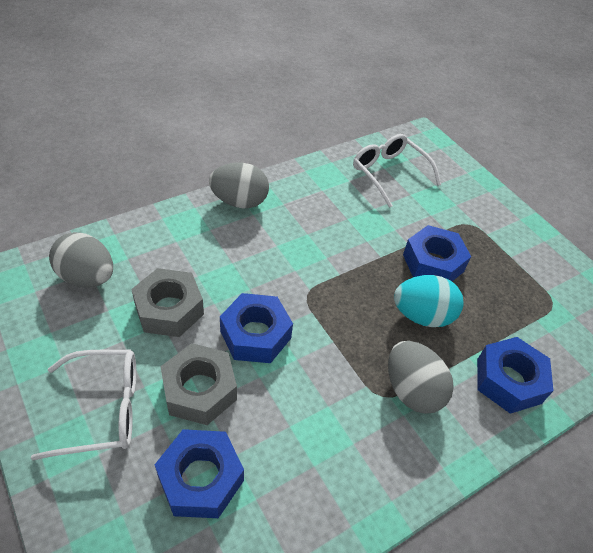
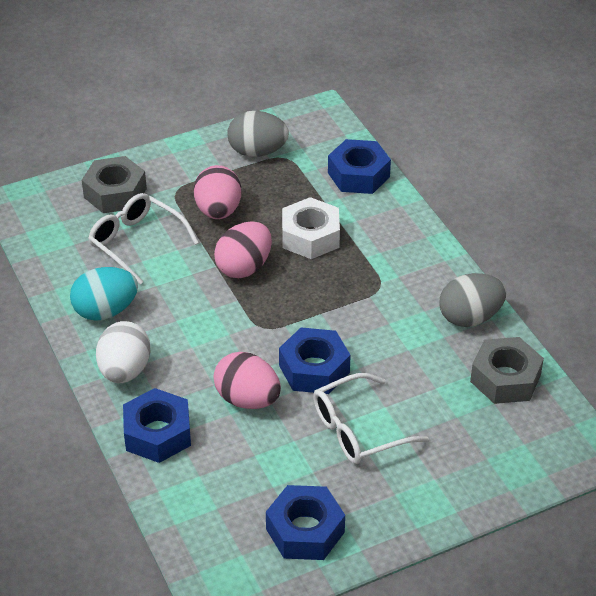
grey egg: [49,232,113,287] [209,163,269,208] [388,341,454,414] = 3 -> [228,111,289,157] [439,273,507,327] = 2
pink egg: none = 0 -> [194,165,241,219] [214,221,272,278] [214,352,281,409] = 3
white egg: none = 0 -> [96,321,151,383] = 1
white nut: none = 0 -> [282,197,340,259] = 1

